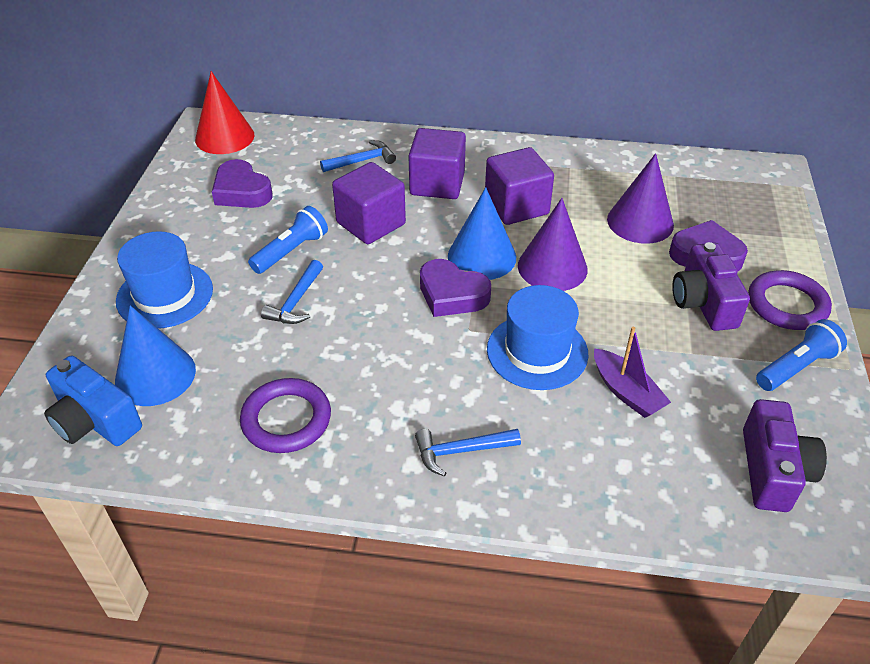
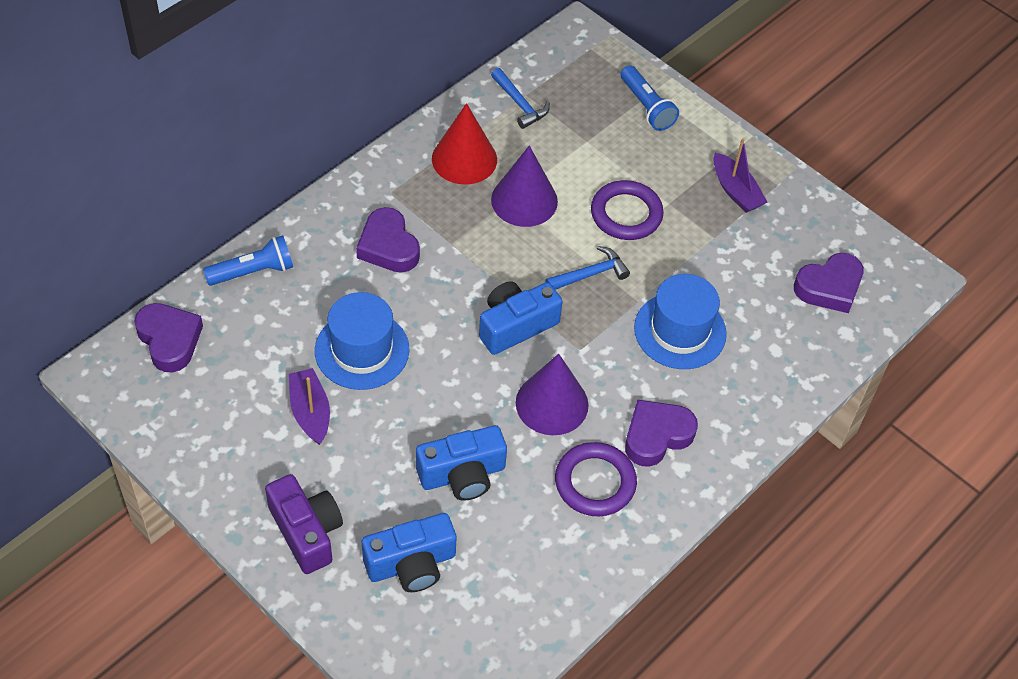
blue camera: [44,356,142,446] = 1 -> [362,513,456,592] [416,425,507,501] [479,281,563,355] = 3
blue cone: [115,305,196,406] [448,187,516,280] = 2 -> none = 0
blue hammer: [261,260,323,324] [320,140,396,172] [415,429,521,477] = 3 -> [491,68,550,129] [545,246,630,290] = 2
purple boat: [594,327,671,418] = 1 -> [289,368,330,445] [713,139,767,213] = 2
purple camera: [672,242,750,331] [743,399,827,512] = 2 -> [265,474,343,574] = 1
purple cube: [332,162,406,244] [408,128,466,199] [485,147,554,225] = 3 -> none = 0
purple heart: [212,159,273,208] [420,259,491,317] [669,220,748,271] = 3 -> [134,303,203,372] [356,207,420,273] [625,400,698,467] [794,253,864,313] = 4

